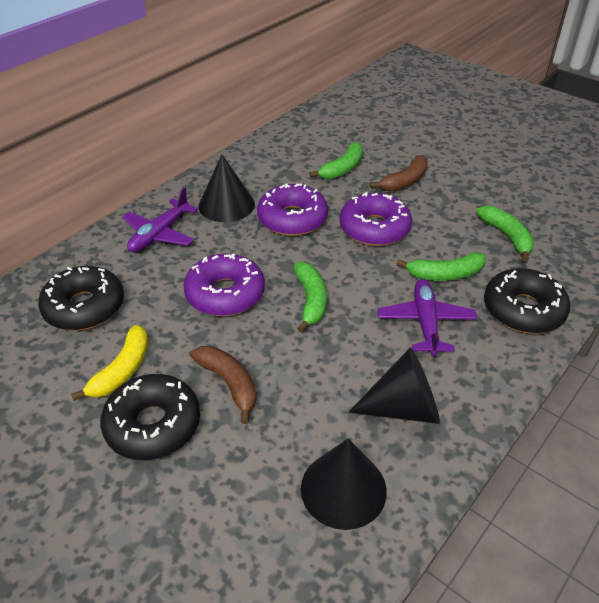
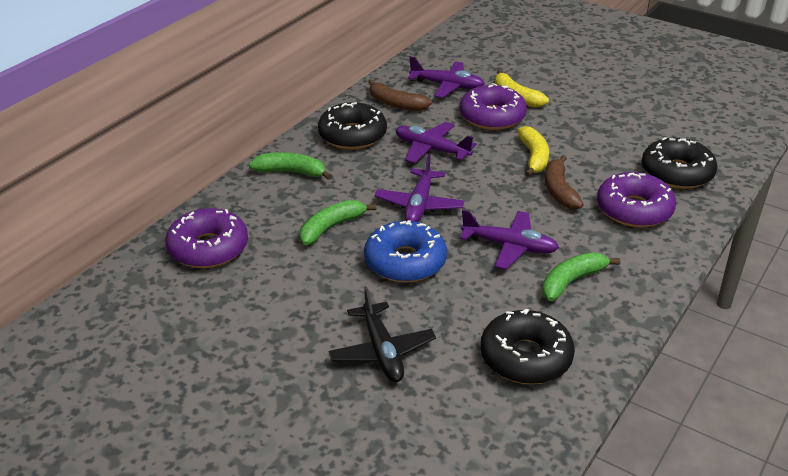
black cone: [198,155,255,222] [301,438,387,530] [349,348,440,424] = 3 -> none = 0
black plane: none = 0 -> [329,287,436,382] = 1
blue donut: none = 0 -> [364,220,447,283] = 1
green banana: [293,262,327,332] [309,142,363,179] [397,252,486,281] [476,206,534,261] = 4 -> [249,152,332,180] [300,200,376,245] [542,252,620,301] = 3
purple plane: [122,187,198,252] [377,279,477,356] = 2 -> [375,154,464,222] [396,122,476,164] [408,56,485,98] [460,210,559,270] = 4
yellow banana: [71,325,148,401] = 1 -> [495,70,549,107] [517,126,549,177] = 2

